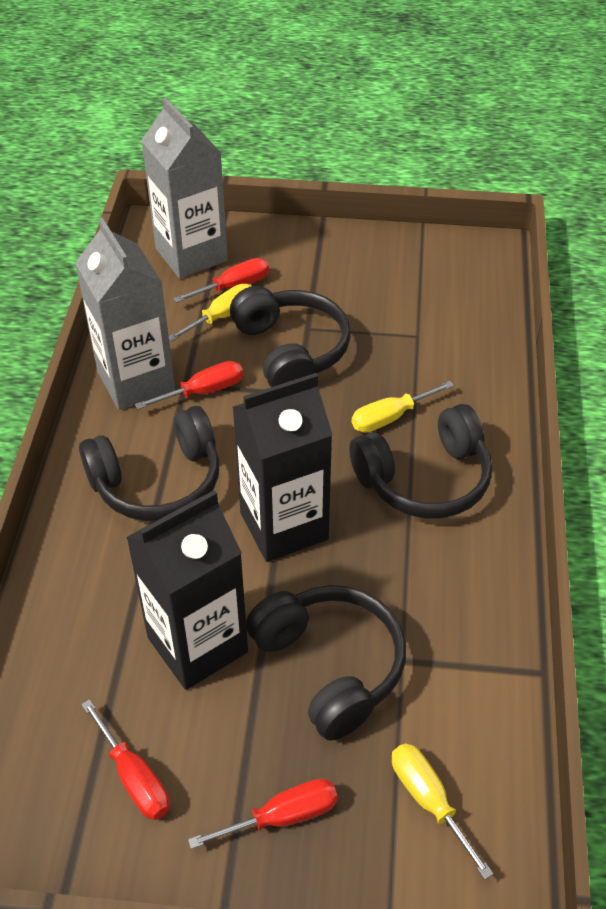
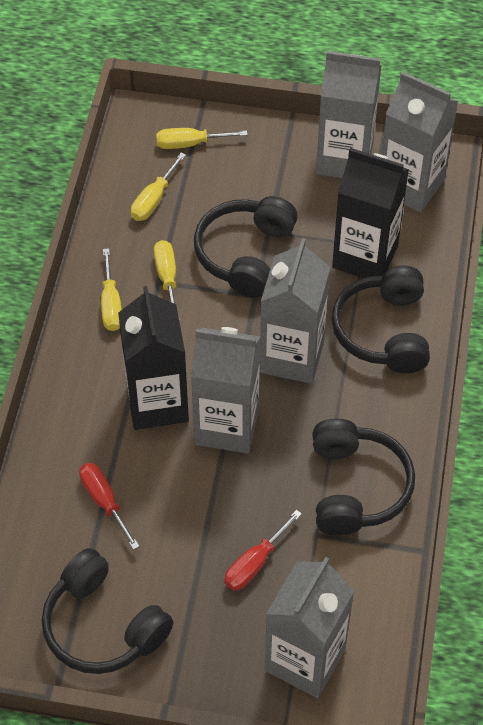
grey carton: [75,218,175,410] [141,97,228,278] = 2 -> [191,327,261,454] [260,239,330,384] [265,557,355,698] [316,51,382,178] [381,72,458,212] = 5
red screwdriver: [81,699,170,820] [135,361,243,410] [173,258,269,303] [188,778,338,849] = 4 -> [79,463,139,550] [224,510,302,590] = 2
yellow screwdriver: [169,284,252,342] [352,381,454,433] [392,743,493,879] = 3 -> [101,248,122,331] [131,153,186,221] [154,240,180,321] [156,128,248,149] = 4

